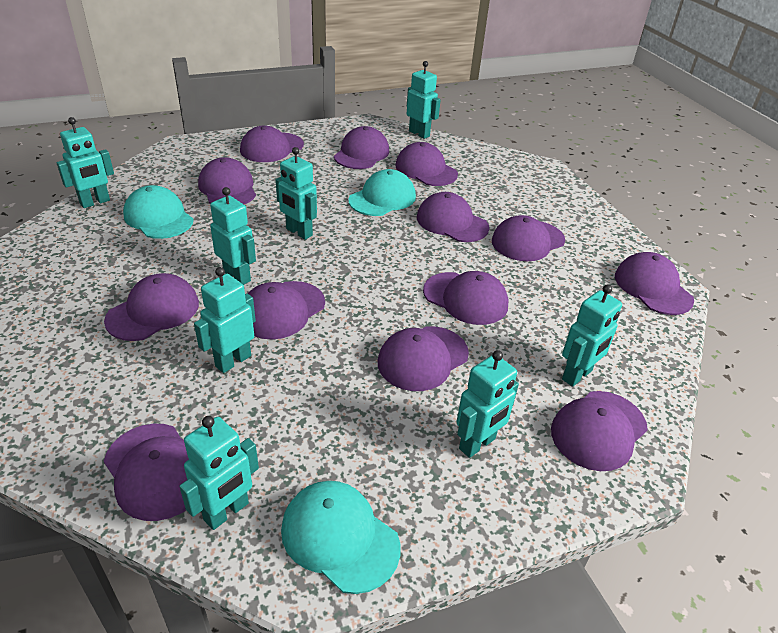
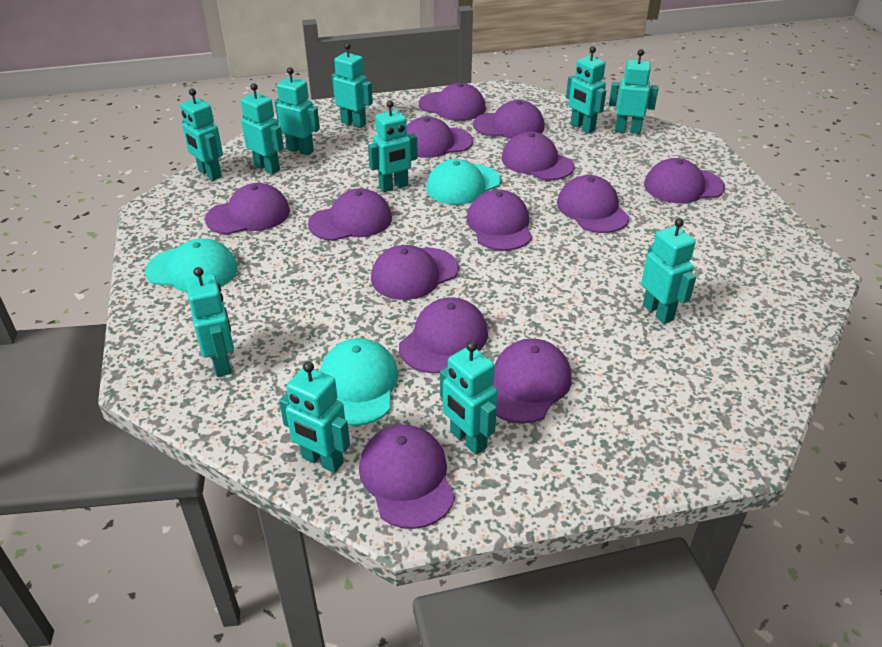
turquoise robot: [57,117,114,208] [179,416,259,530] [194,267,256,373] [210,187,256,285] [276,147,317,240] [407,61,441,139] [456,350,519,458] [562,284,622,387] = 8 -> [180,89,223,180] [186,267,234,377] [241,83,284,174] [275,67,320,156] [279,361,350,473] [332,43,373,128] [368,100,418,192] [440,341,498,455] [566,46,606,133] [609,49,658,134] [641,218,696,324] = 11

